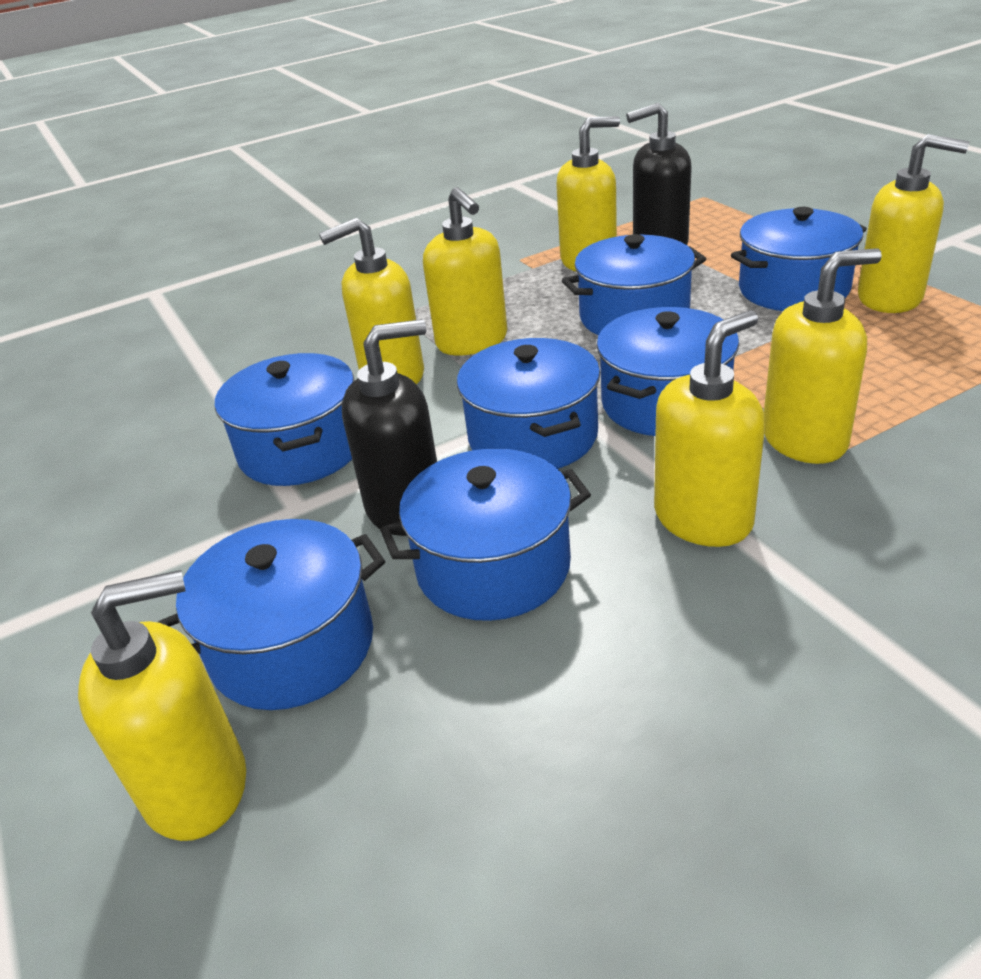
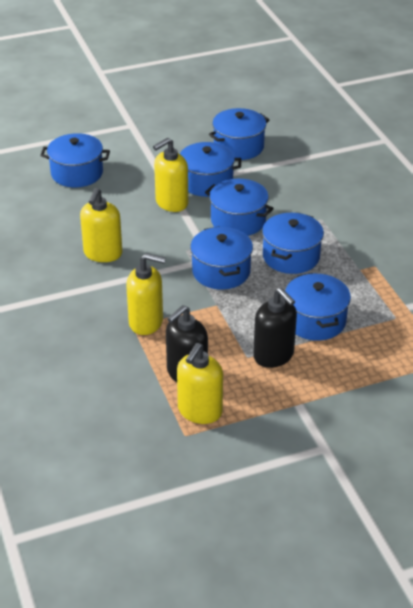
yellow soap dispenser: [78,570,246,841] [319,218,424,384] [423,187,507,355] [556,116,620,271] [654,310,765,547] [764,248,882,464] [858,134,970,313] = 7 -> [80,188,123,262] [126,253,166,335] [153,138,188,212] [177,343,223,424] = 4

